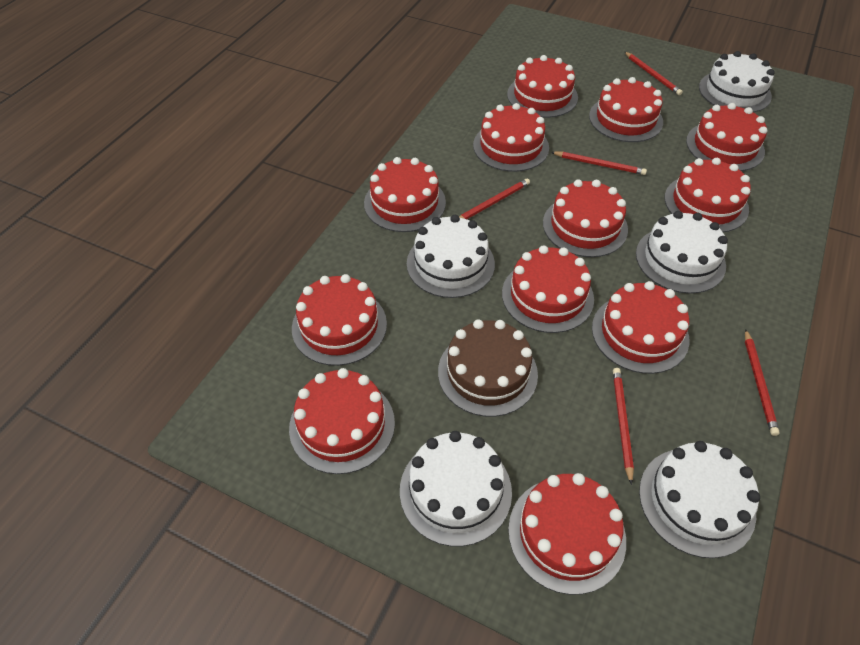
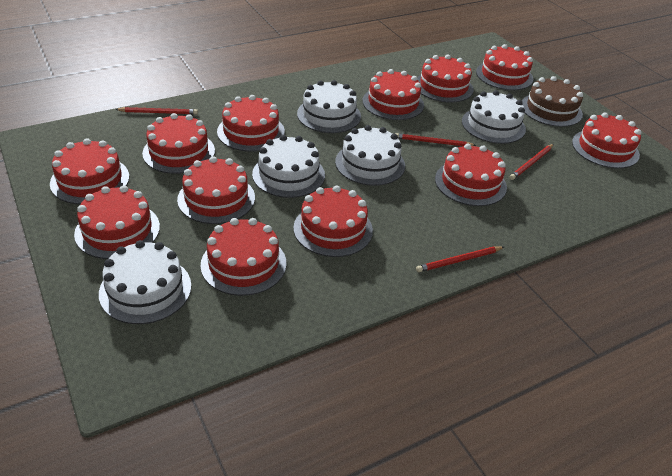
red pencil: [459,178,530,219] [551,152,647,175] [613,368,634,485] [625,52,683,95] [745,329,780,436] = 5 -> [115,107,198,114] [395,133,476,146] [416,246,504,272] [509,144,554,180] = 4

